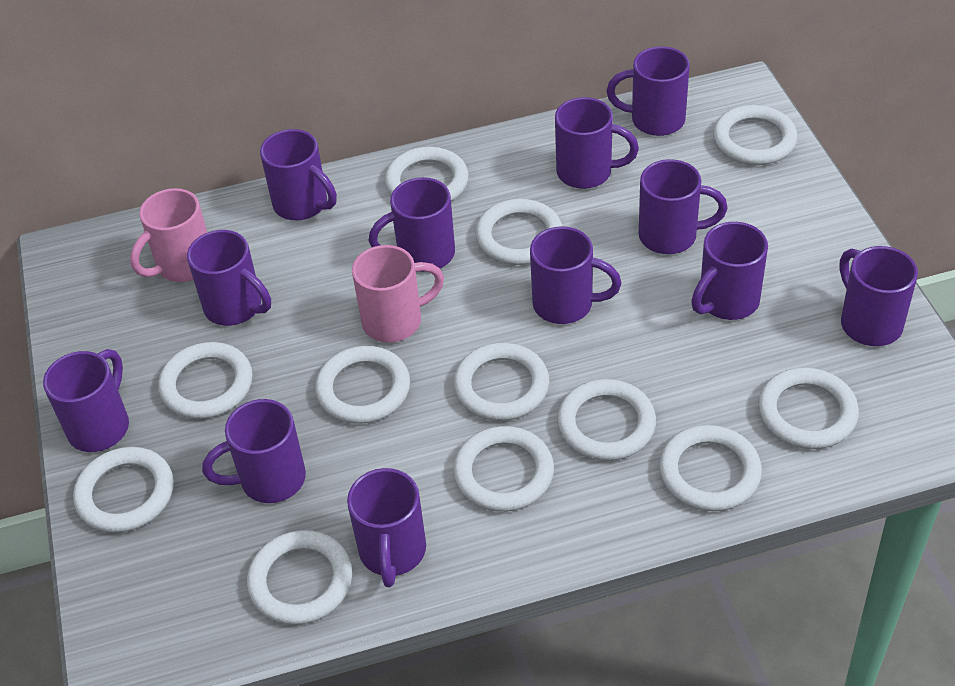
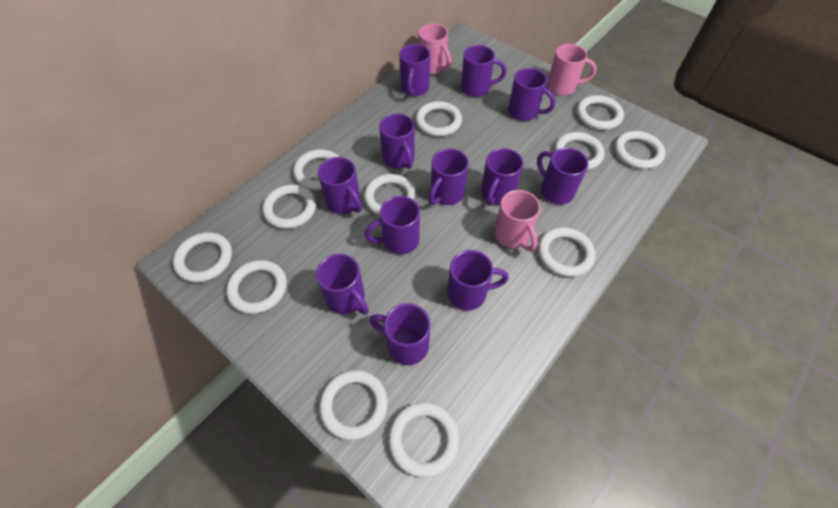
pink mug: [130,188,207,282] [352,245,444,343] = 2 -> [418,24,452,74] [494,190,541,252] [547,44,597,96] = 3

